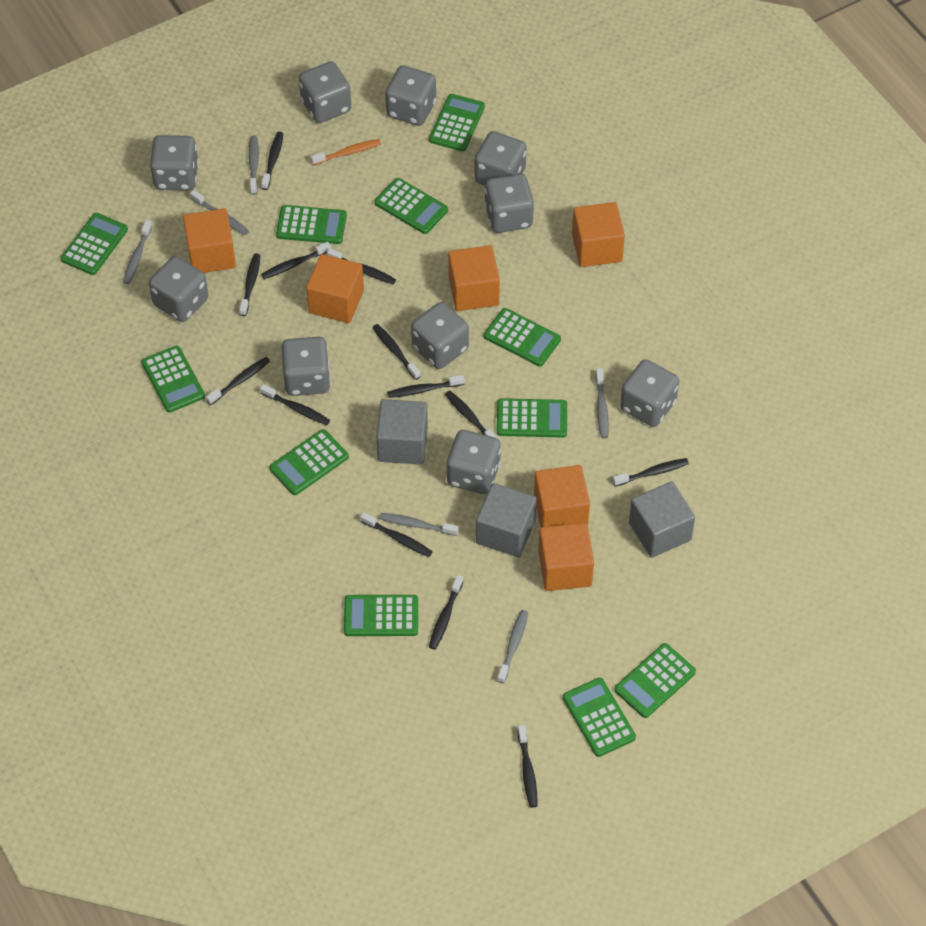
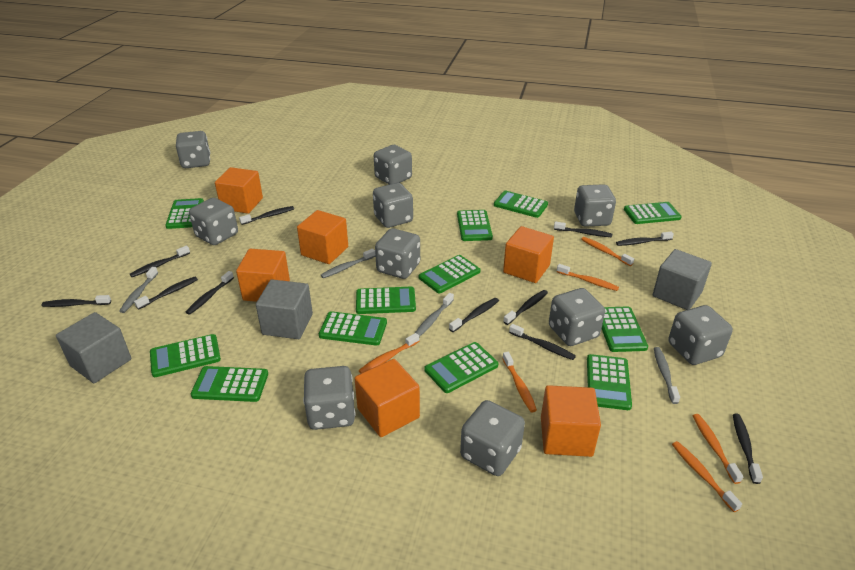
black toothbrush: [206,357,270,405] [239,254,260,316] [260,384,330,425] [261,132,283,190] [261,242,331,279] [327,248,396,284] [360,512,433,557] [372,324,421,380] [387,375,464,398] [429,575,463,650] [445,391,498,439] [517,725,538,808] [613,458,689,486] = 13 -> [42,295,111,307] [130,246,190,277] [134,277,198,309] [186,271,234,315] [239,206,294,225] [449,298,499,332] [503,290,548,325] [509,324,576,360] [554,222,612,237] [616,232,674,246] [733,414,763,484] = 11
green calculator: [61,213,128,275] [141,345,205,413] [269,429,349,495] [276,205,347,244] [344,595,418,636] [375,178,448,234] [429,94,485,151] [484,308,561,366] [497,398,567,438] [563,678,636,757] [615,643,696,718] = 11 -> [150,334,221,377] [165,198,204,229] [191,366,268,402] [319,311,387,346] [356,287,416,314] [419,255,481,293] [424,342,498,393] [457,210,493,241] [494,191,548,218] [587,354,632,410] [602,306,648,352] [624,202,682,224] = 12
grey toothbrush: [123,220,152,284] [190,190,249,235] [249,136,259,195] [379,513,459,536] [497,610,528,683] [595,368,609,438] = 6 -> [119,267,158,313] [321,249,375,278] [415,293,454,337] [654,347,680,404] = 4
orange toothbrush: [311,139,381,165] = 1 -> [358,333,419,374] [502,352,537,412] [557,264,619,291] [581,237,634,266] [672,441,742,512] [693,414,743,484] = 6

